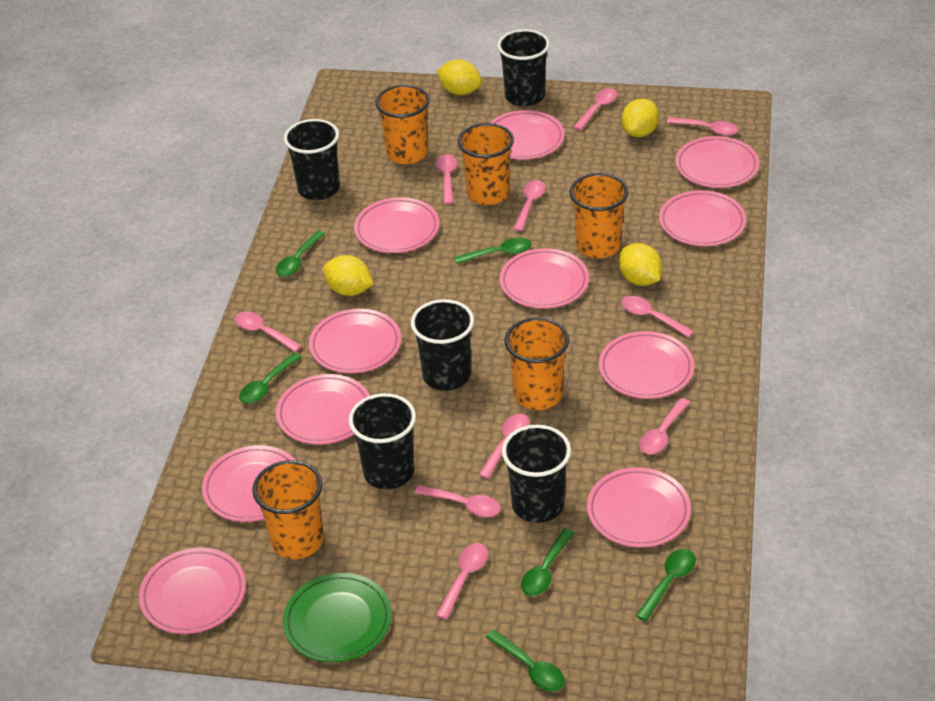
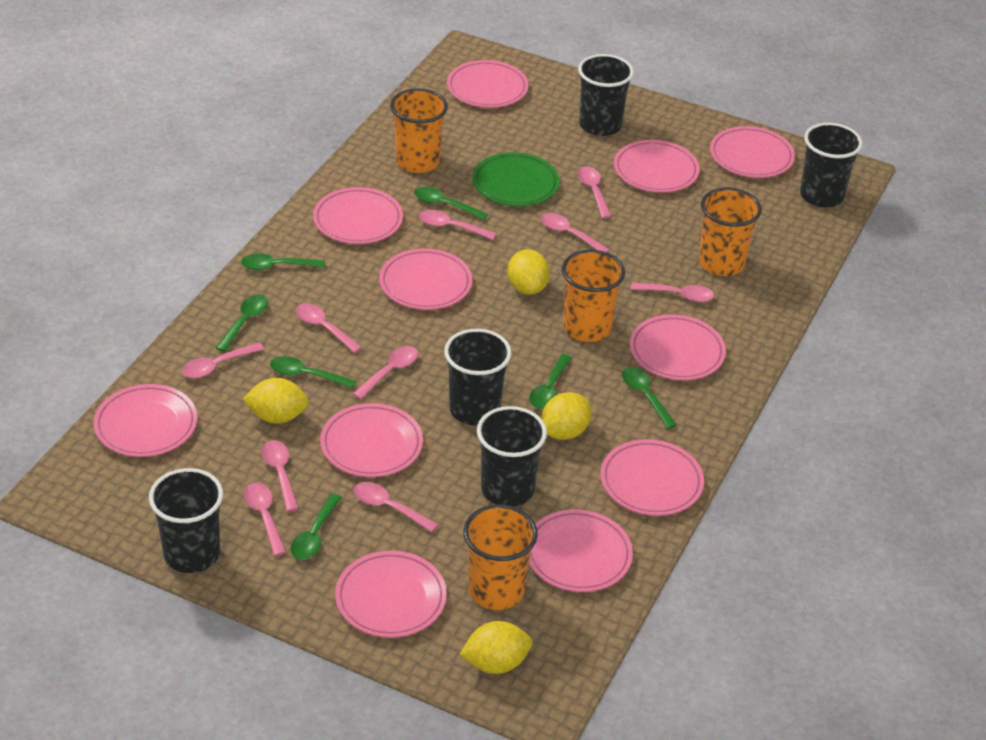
green spoon: [239,353,301,403] [276,231,325,277] [454,238,531,264] [486,630,565,692] [521,528,574,596] [636,549,696,621] = 6 -> [216,294,268,352] [241,253,325,270] [270,356,356,388] [291,493,342,560] [414,187,488,220] [529,354,572,409] [622,367,677,429] = 7
orange cup: [252,460,324,559] [375,85,430,164] [458,123,514,205] [504,317,569,410] [569,173,628,258] = 5 -> [390,89,448,173] [463,504,538,610] [562,250,625,342] [699,188,762,276] = 4

